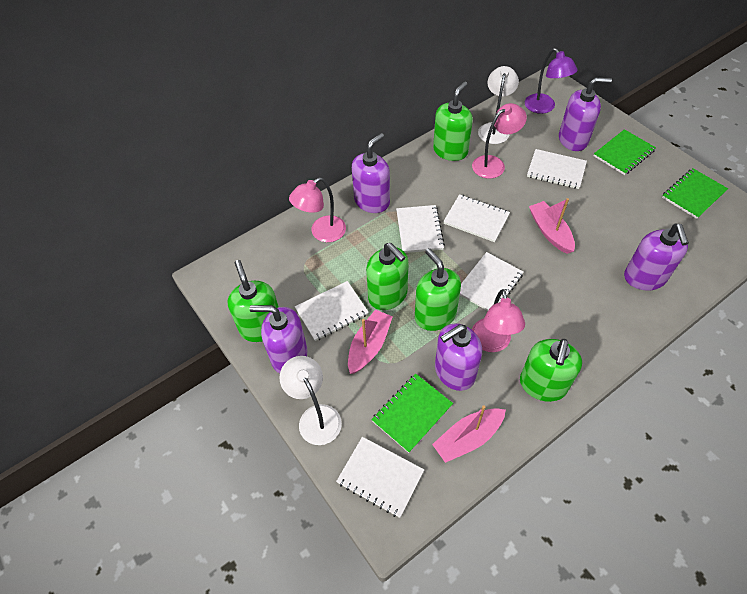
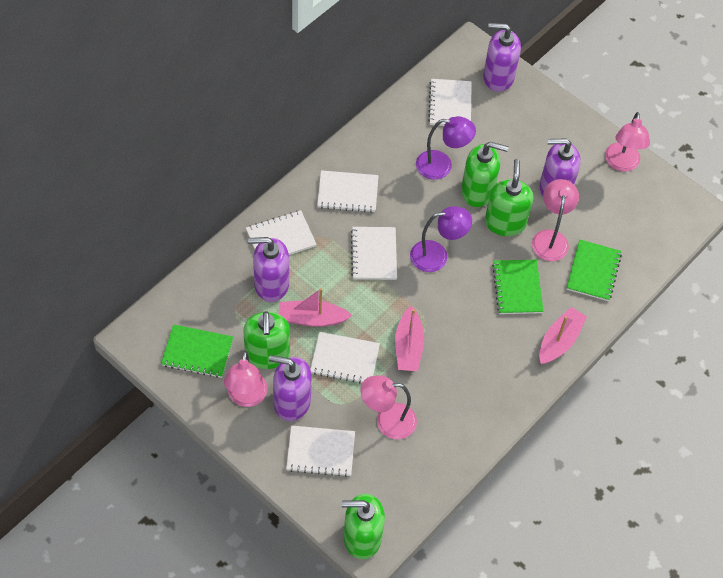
green soap dispenser: [227,260,279,342] [366,243,409,310] [415,248,461,331] [433,81,473,161] [520,339,582,402] = 5 -> [243,311,290,369] [342,494,385,559] [461,142,509,207] [485,159,533,236] = 4
pink lamp: [289,177,346,242] [472,103,527,179] [472,289,525,352] = 3 -> [224,351,268,407] [360,375,417,439] [532,179,579,261] [605,112,650,172] = 4
purple lamp: [525,48,578,114] = 1 -> [410,206,472,272] [416,116,476,180] = 2
purple soap dispenser: [250,305,308,373] [352,133,390,213] [435,324,482,391] [559,77,612,151] [624,223,689,290] = 5 -> [248,237,289,302] [269,355,312,421] [483,23,521,92] [539,138,581,196] = 4
white lamp: [280,356,342,445] [478,66,519,144] = 2 -> none = 0

